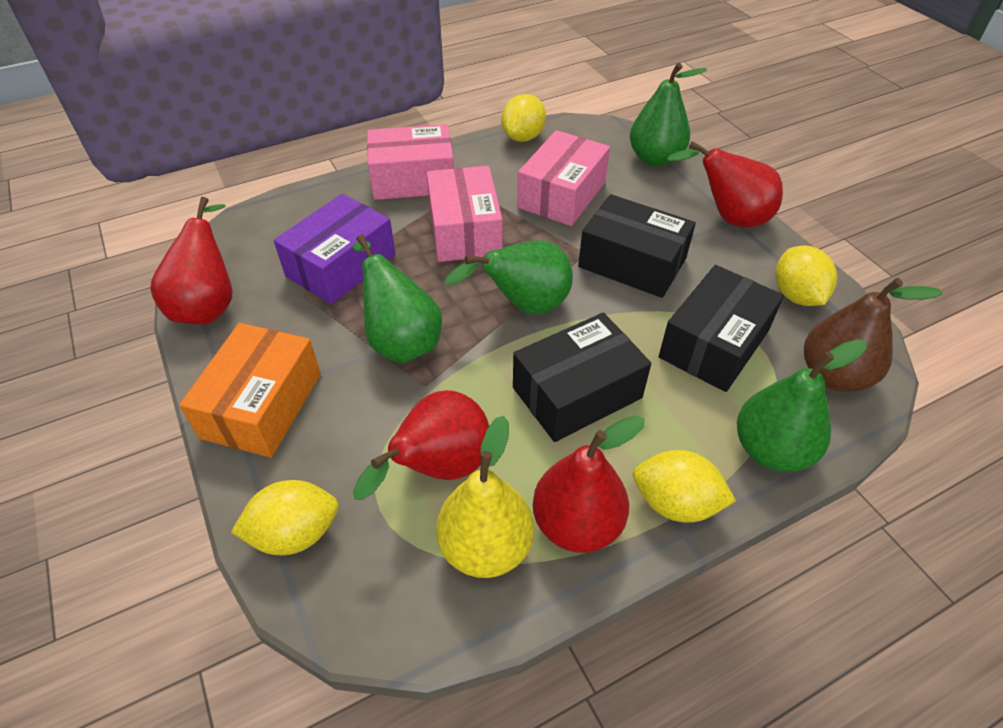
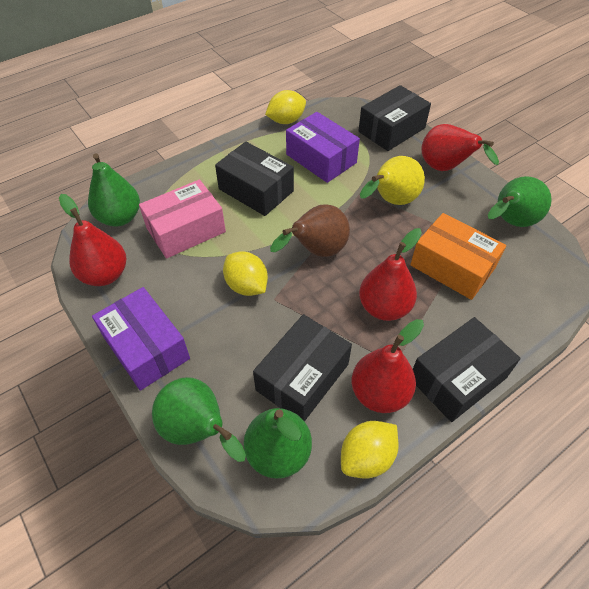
black box: [513,312,651,442] [578,194,696,298] [659,265,784,392] = 3 -> [215,142,294,216] [253,314,352,422] [358,85,431,151] [413,317,521,422] = 4
pink box: [367,124,454,200] [427,166,502,262] [517,130,610,226] = 3 -> [139,179,226,259] = 1
purple box: [274,194,395,304] = 1 -> [92,287,190,391] [286,112,360,183] = 2
yellow lemon: [231,480,339,555] [501,94,546,142] [633,450,736,523] [776,246,837,306] = 4 -> [223,251,268,296] [265,90,306,124] [341,421,399,479] = 3

